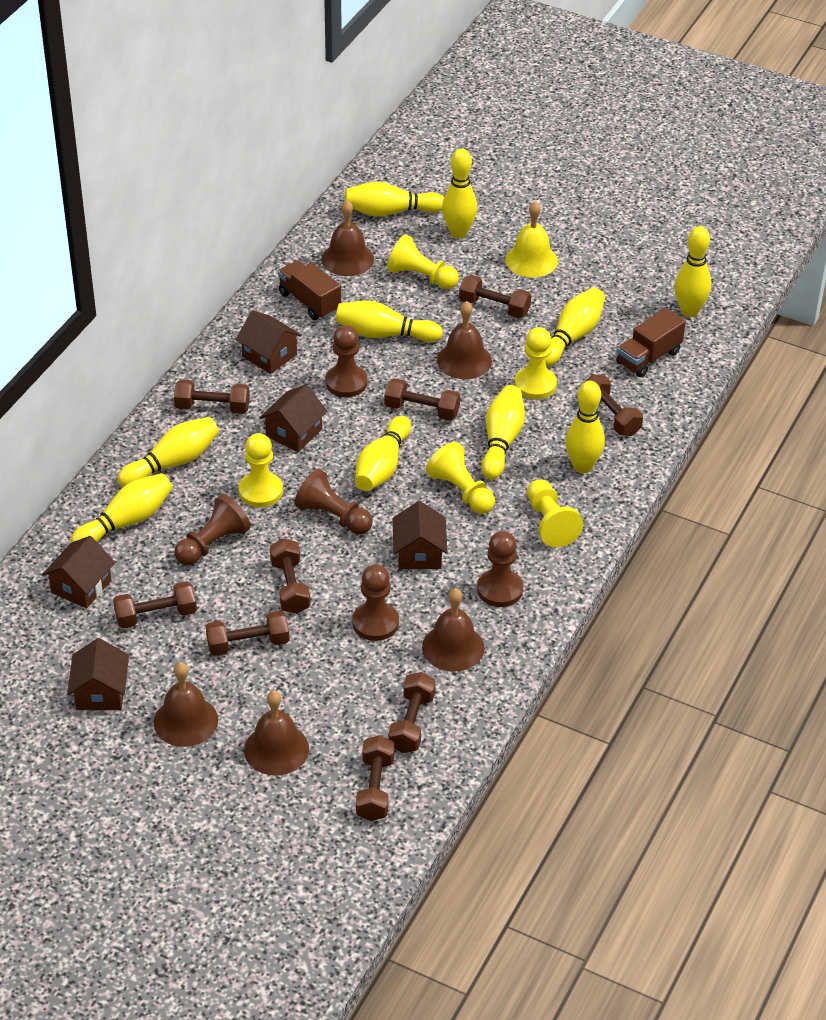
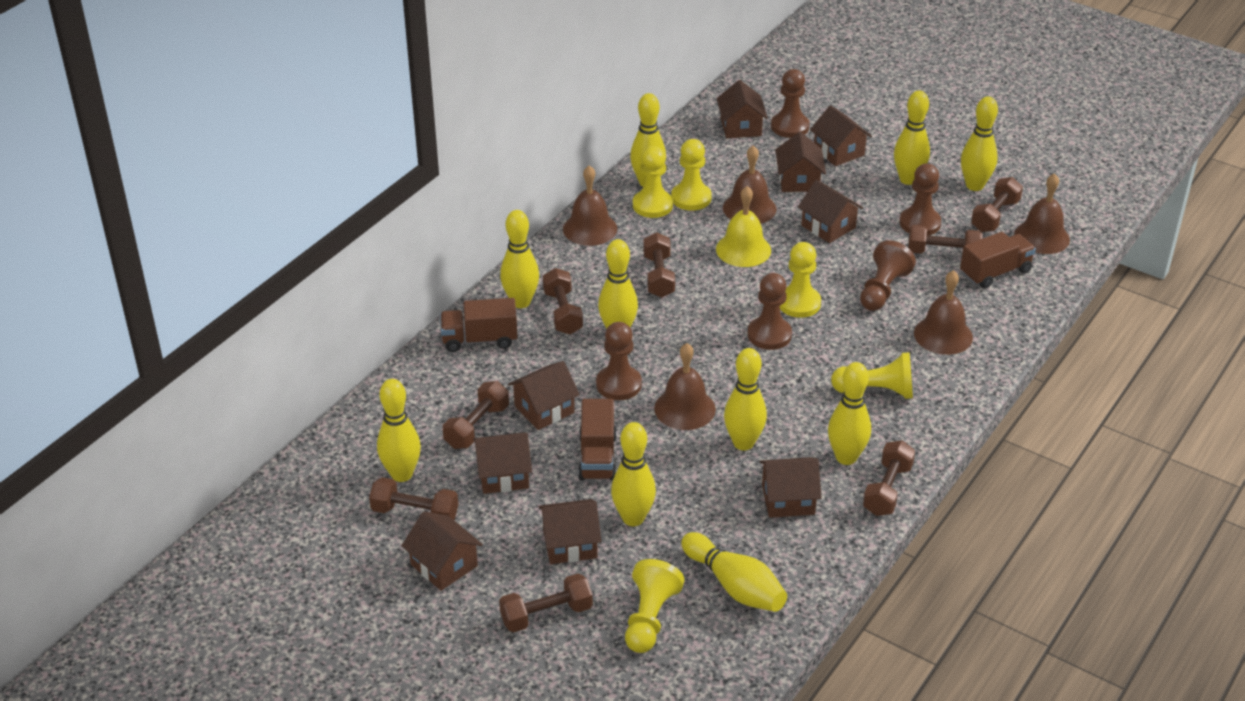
brown dumbbell: [113,581,197,628] [174,379,250,414] [206,611,289,656] [270,538,310,614] [356,735,395,821] [384,378,460,421] [388,672,436,753] [459,275,531,318] [585,374,643,436] = 9 -> [369,477,458,520] [443,381,509,449] [499,574,593,632] [543,268,583,334] [643,232,675,298] [863,440,915,516] [908,225,983,254] [971,177,1023,232] = 8
brown house: [42,536,115,609] [67,638,129,710] [236,310,302,374] [259,384,328,452] [392,501,447,569] = 5 -> [402,511,483,591] [473,432,532,494] [508,361,580,430] [539,499,602,564] [717,80,768,138] [759,457,822,518] [775,132,826,192] [798,180,863,243] [810,105,872,166] = 9
brown truck: [278,260,341,320] [617,308,686,377] = 2 -> [440,298,518,352] [578,399,617,480] [960,232,1036,289] = 3

